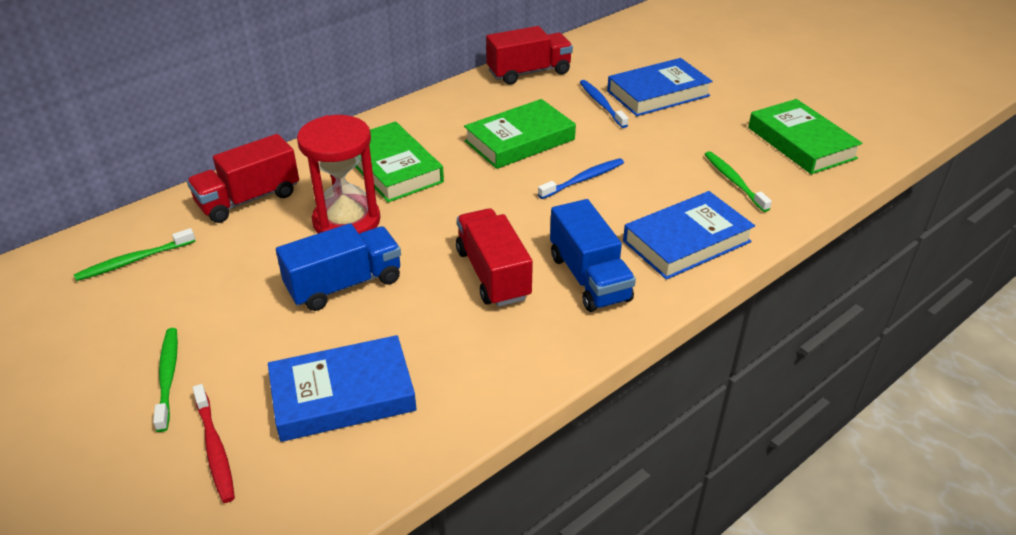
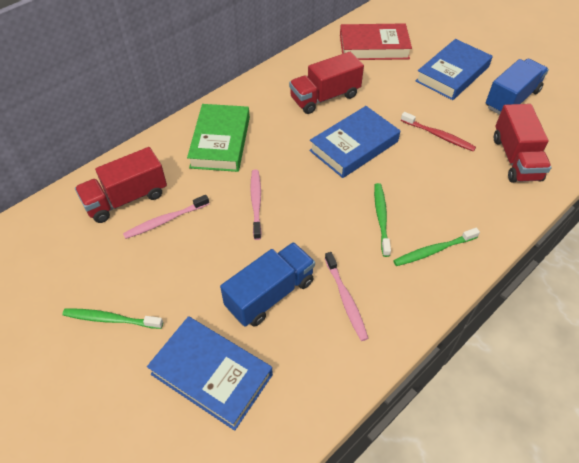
blue toothbrush: [538,158,624,199] [580,80,628,128] = 2 -> none = 0
green book: [356,121,444,202] [464,99,576,169] [748,99,863,174] = 3 -> [187,104,250,172] = 1
pink toothbrush: none = 0 -> [123,195,209,239] [250,169,262,240] [325,252,369,341] = 3
red book: none = 0 -> [340,23,412,60] = 1
red hourglass: [297,115,380,234] = 1 -> none = 0

